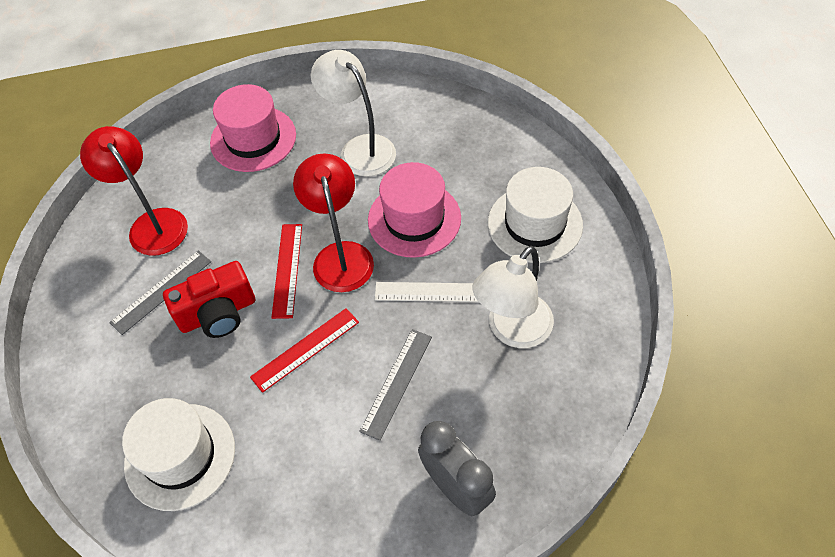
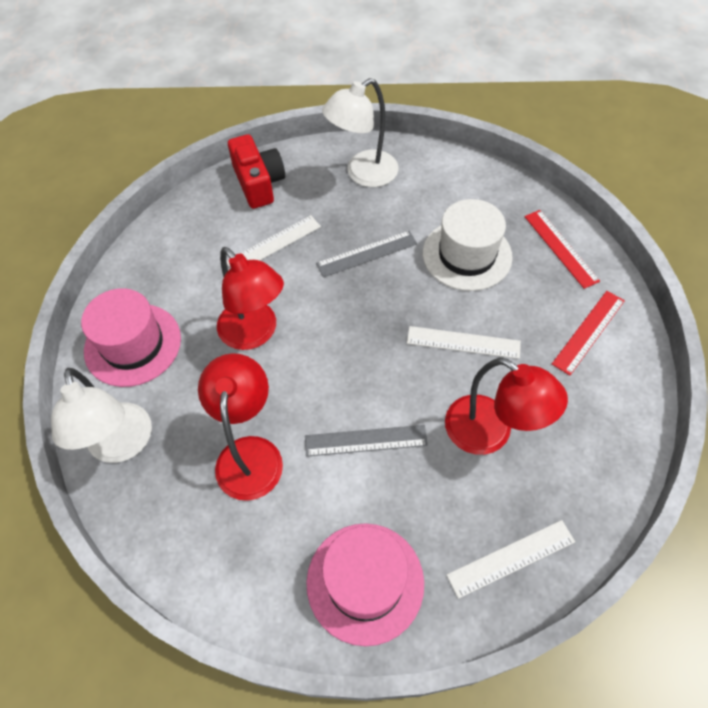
grey clock: [418,421,496,516] = 1 -> none = 0
red lamp: [80,126,188,256] [293,154,374,292] = 2 -> [198,353,283,501] [217,247,284,350] [445,358,568,455] = 3
white hat: [122,398,235,511] [488,167,583,263] = 2 -> [423,199,513,291] = 1
white ruler: [375,282,479,302] = 1 -> [227,215,321,268] [407,326,521,359] [447,520,575,599] = 3

